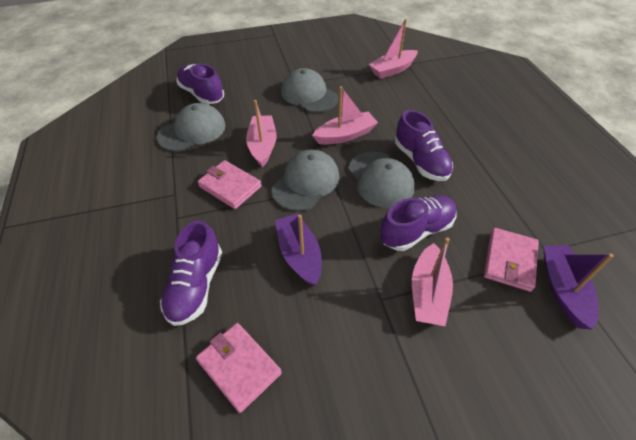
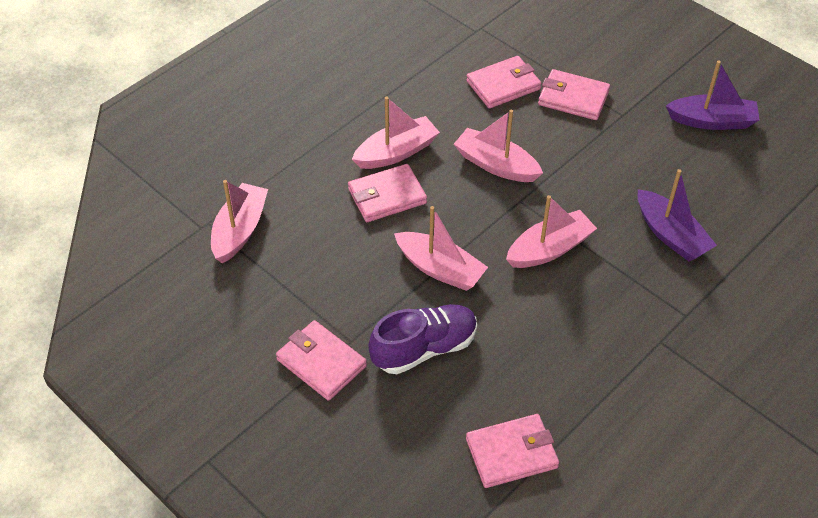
grey cap: [157,103,226,152] [272,149,340,211] [281,68,338,113] [348,152,415,208] = 4 -> none = 0
pink boat: [246,100,277,167] [312,86,378,145] [369,19,418,79] [412,238,453,326] = 4 -> [211,180,268,263] [352,97,440,169] [394,206,488,291] [454,110,543,182] [506,195,597,268] = 5
pink wallet: [196,323,282,413] [197,160,262,209] [484,228,539,292] = 3 -> [276,320,367,401] [348,164,427,222] [466,56,541,109] [466,414,559,488] [538,69,610,120] = 5
purple shoe: [160,220,222,326] [176,64,224,104] [380,195,457,251] [395,110,453,181] = 4 -> [369,304,477,374] = 1

